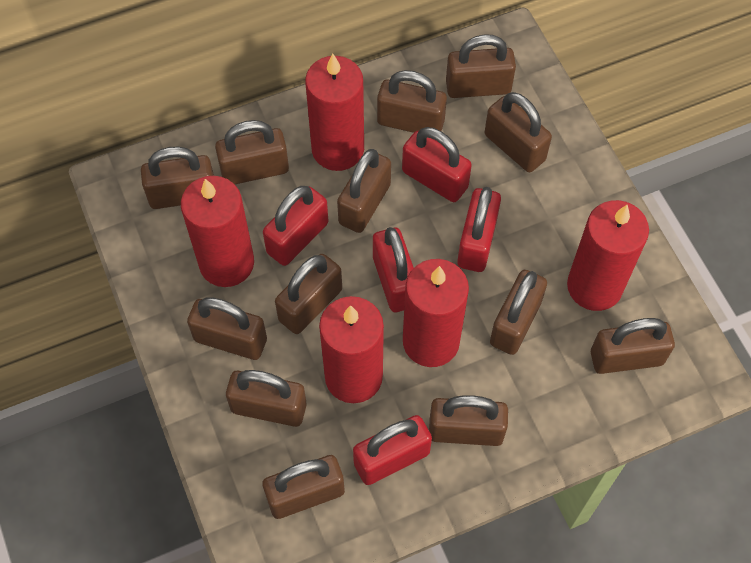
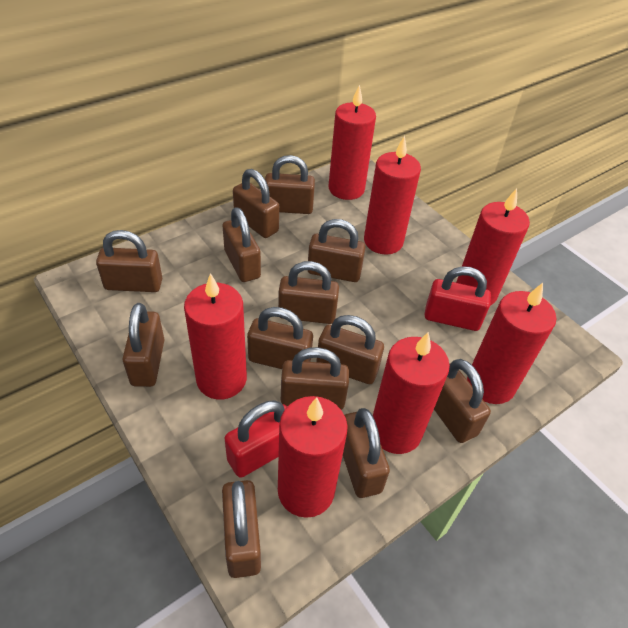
red candle: [181,176,254,287] [305,54,364,171] [319,296,384,403] [403,259,469,367] [567,200,649,311] = 5 -> [184,273,247,400] [278,396,348,518] [328,85,376,200] [364,136,421,255] [373,332,450,454] [456,188,530,306] [467,283,556,404] = 7
red padlock: [263,186,328,266] [353,415,432,485] [373,227,414,312] [402,127,472,202] [457,187,501,272] = 5 -> [224,400,287,478] [424,266,491,331] = 2

